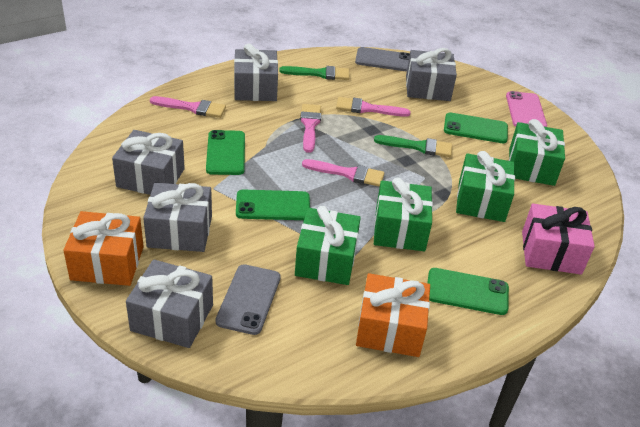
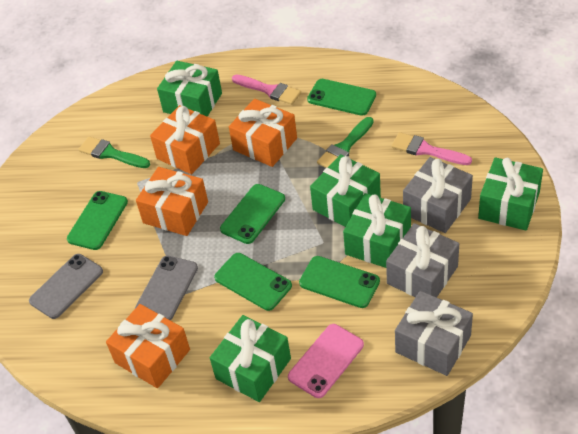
green gift: [295,206,361,285] [374,178,433,251] [456,151,515,222] [509,119,565,186] = 4 -> [157,61,222,117] [210,315,291,402] [310,154,381,227] [343,193,411,268] [478,157,543,230] = 5
green phone: [206,130,245,175] [236,189,310,220] [427,268,509,315] [444,112,508,143] = 4 -> [67,191,128,250] [214,253,292,311] [220,184,285,244] [299,256,380,308] [307,79,376,116] = 5
grey gift: [112,130,185,195] [126,259,213,348] [143,183,212,252] [234,44,278,101] [406,48,457,101] = 5 -> [386,223,459,297] [395,291,473,376] [403,157,473,233] = 3
orange gift: [63,211,144,286] [356,273,430,357] = 2 -> [106,304,190,388] [136,167,208,236] [150,105,220,174] [229,99,297,167] = 4
pink brush: [150,96,226,118] [300,104,321,153] [302,159,384,187] [336,97,411,117] = 4 -> [232,74,301,105] [391,132,472,165] = 2
pink gift: [522,203,595,275] = 1 -> none = 0

